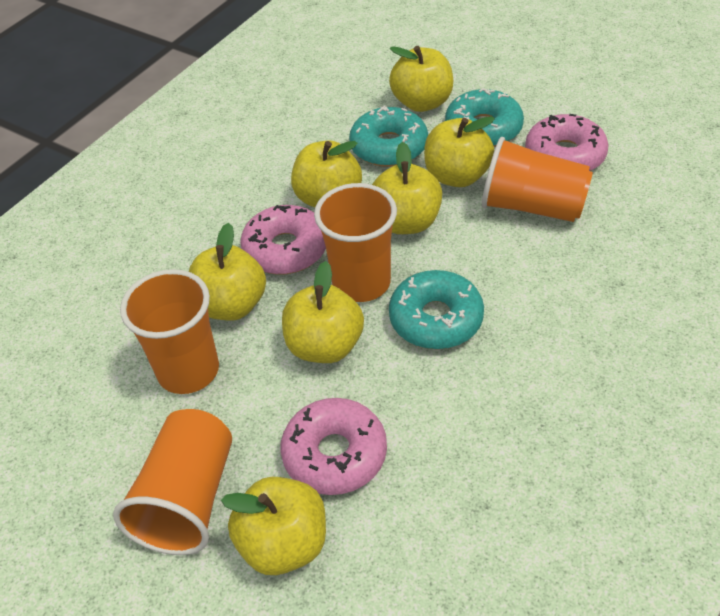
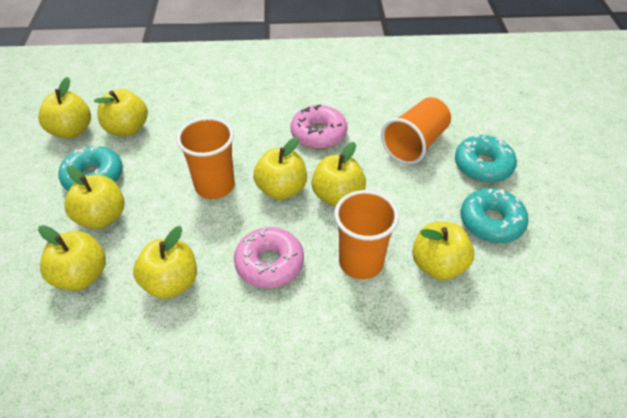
orange cup: [113,409,232,555] [120,269,219,394] [314,183,397,302] [482,137,593,222] = 4 -> [177,117,235,199] [334,190,399,279] [381,97,451,165] = 3
pink donut: [240,205,326,275] [281,398,387,495] [525,114,609,171] = 3 -> [234,227,304,288] [291,105,348,149] = 2
yellow apple: [189,223,266,321] [221,477,326,575] [282,261,364,363] [291,140,362,207] [372,142,442,234] [389,46,453,112] [424,116,495,187] = 7 -> [38,77,91,139] [38,225,106,291] [64,166,124,229] [94,89,148,136] [133,226,197,299] [253,137,307,200] [311,142,366,207] [412,222,474,280] = 8

